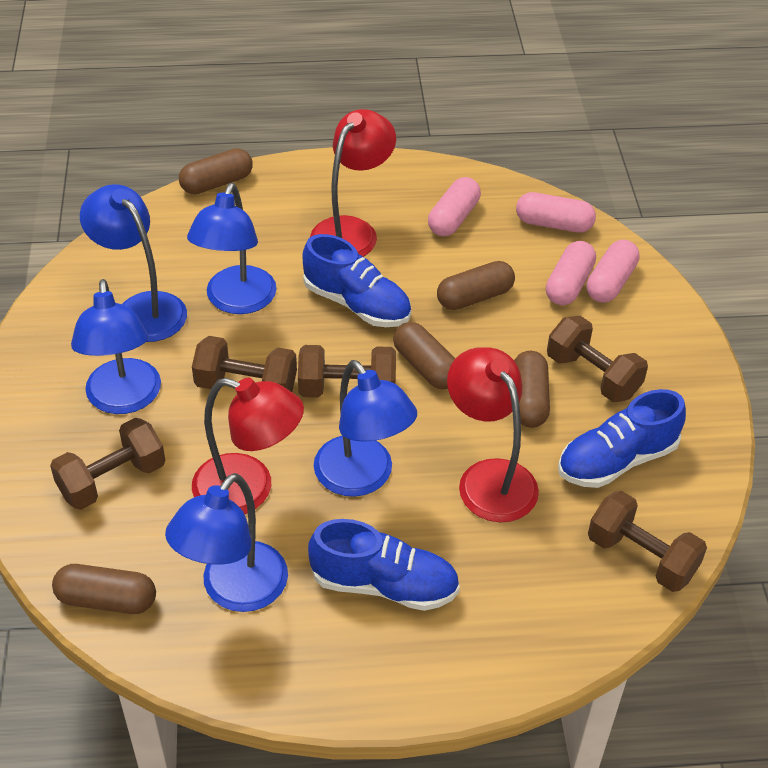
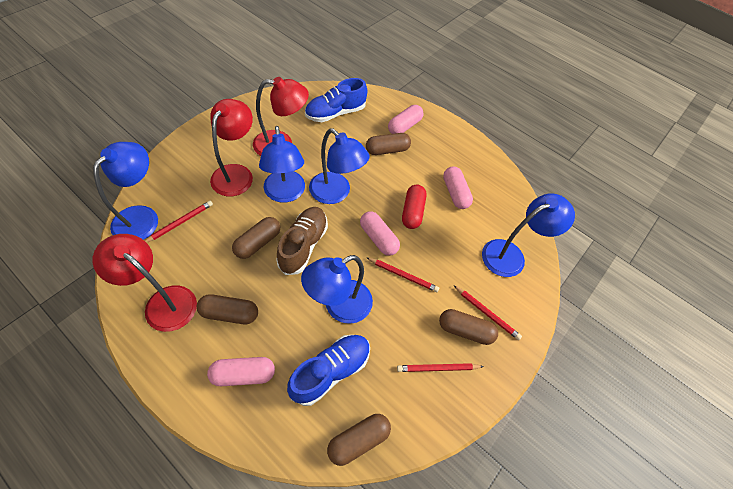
blue shoe: [303,234,411,327] [308,519,460,611] [558,389,686,488] = 3 -> [287,335,370,406] [305,78,367,122] = 2
brown dumbbell: [50,418,165,510] [192,336,297,392] [298,345,396,398] [547,316,648,402] [588,491,707,592] = 5 -> none = 0
brown shoe: none = 0 -> [276,207,328,275] = 1
red capsule: none = 0 -> [402,185,426,229] = 1
red pencil: none = 0 -> [145,201,213,243] [366,257,439,292] [397,363,484,372] [454,286,522,340] = 4

